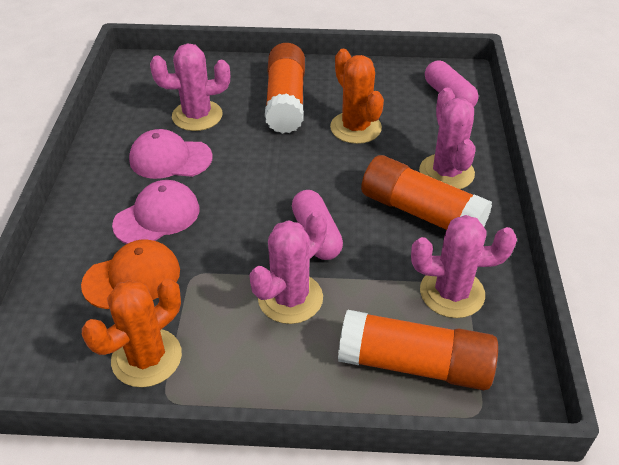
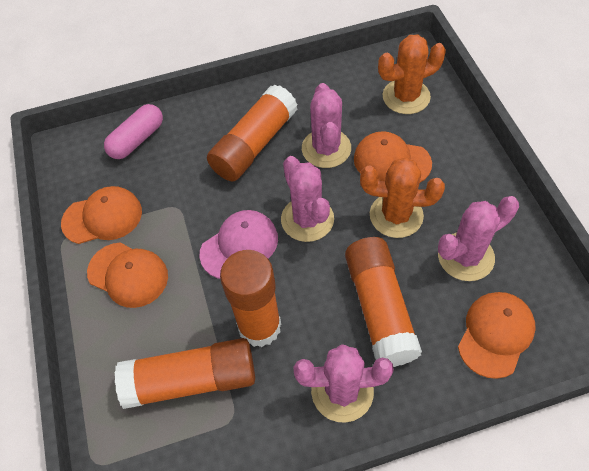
orange cap: [81,239,180,309] = 1 -> [61,186,142,244] [87,242,168,308] [354,131,432,182] [458,292,536,379] = 4
orange glue stick: [265,43,305,134] [338,310,498,390] [361,155,492,230] = 3 -> [115,338,255,409] [207,84,298,182] [220,250,281,347] [345,237,422,367] = 4
pink cap: [112,180,200,244] [129,129,213,179] = 2 -> [199,210,278,279] = 1
pink capsule: [292,190,343,260] [425,60,479,107] = 2 -> [104,104,163,159] = 1

